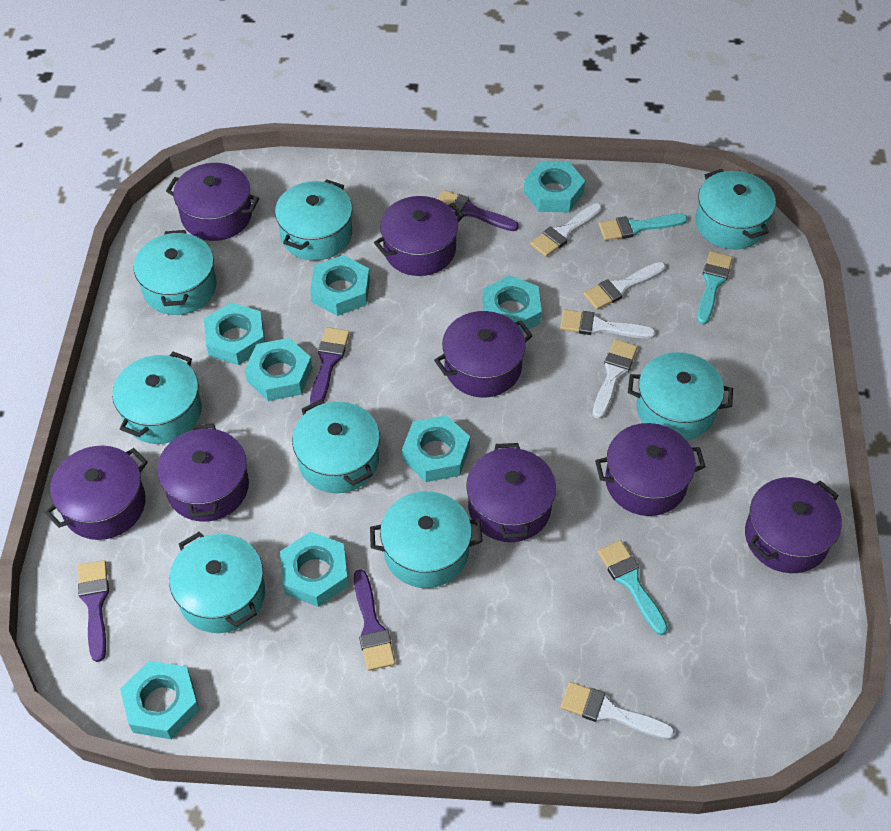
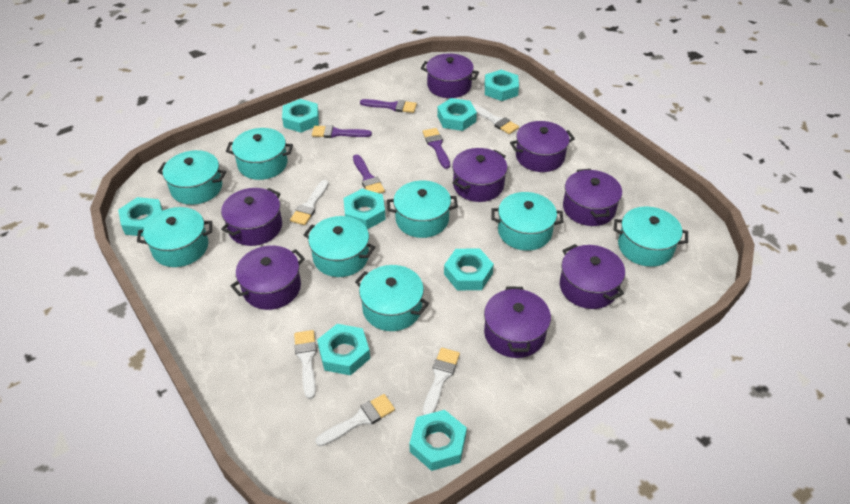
turquoise brush: [598,540,668,635] [599,214,688,241] [697,251,733,325] = 3 -> none = 0

